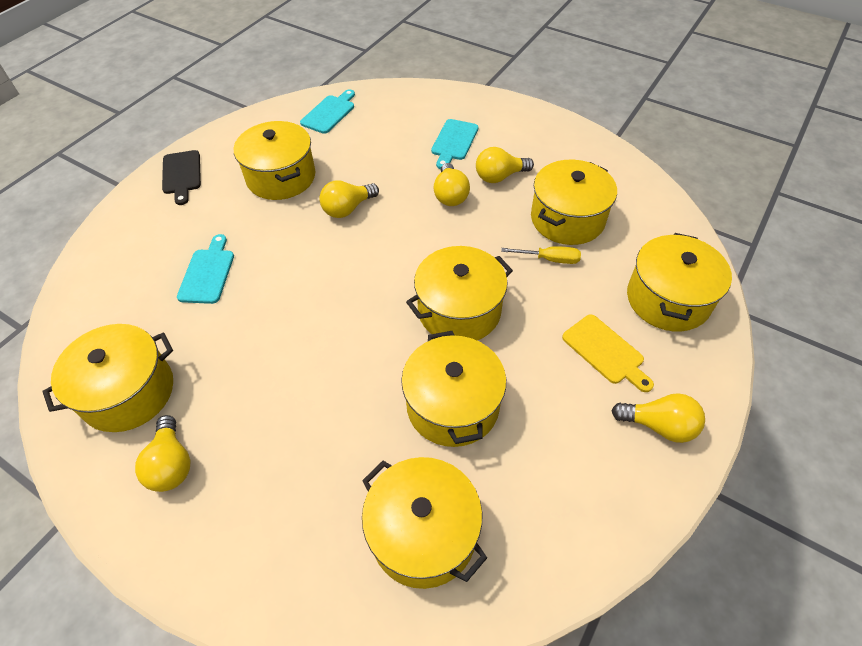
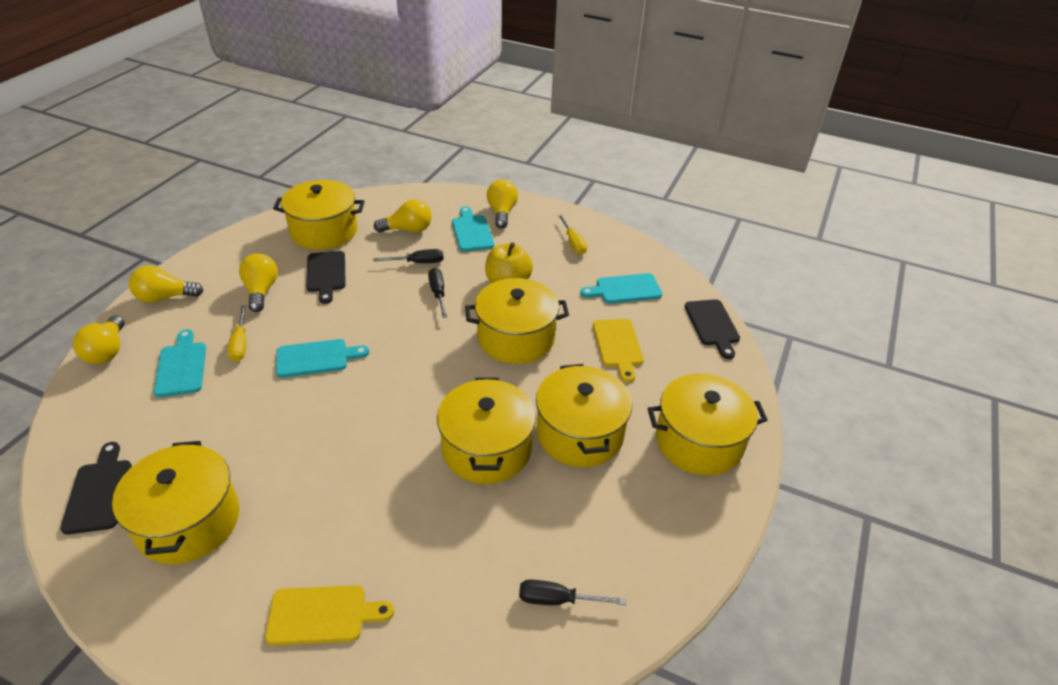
black cutting board: [162,150,201,205] = 1 -> [60,442,132,535] [306,251,346,304] [685,299,740,359] = 3
black screwdriver: none = 0 -> [373,249,444,263] [428,268,447,318] [519,580,626,605] = 3
turquoise cutting board: [177,234,234,304] [300,89,355,134] [431,119,479,169] = 3 -> [154,329,206,397] [276,339,369,378] [452,206,494,252] [580,273,662,304] = 4
yellow apple: none = 0 -> [485,242,533,283] = 1
yellow cutting board: [562,314,654,392] = 1 -> [265,585,394,645] [593,319,644,382] = 2
yellow pot: [42,324,173,432] [234,121,315,200] [362,457,487,589] [401,331,506,447] [406,246,513,340] [531,160,617,245] [627,233,732,332] = 7 -> [112,441,239,564] [273,180,365,250] [437,378,536,484] [465,278,569,364] [536,364,632,467] [647,373,767,475] = 6
yellow screwdriver: [501,246,581,264] = 1 -> [227,306,246,362] [558,214,587,255] = 2

